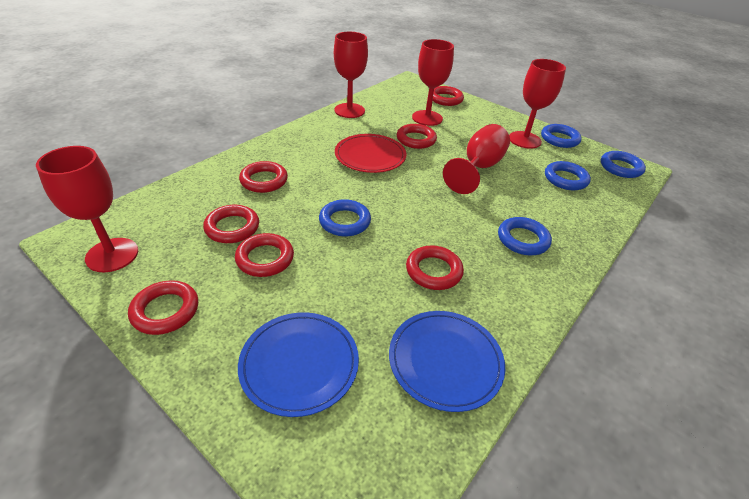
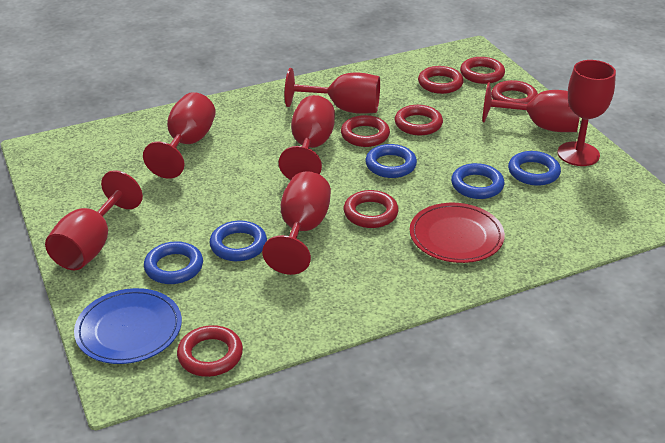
blue plate: [238,312,359,417] [389,311,505,412] = 2 -> [74,288,182,364] = 1
red goblet: [36,146,138,272] [334,32,368,118] [412,39,454,126] [443,124,510,194] [509,59,566,149] = 5 -> [45,171,143,270] [143,92,216,179] [262,171,331,275] [279,95,335,180] [285,68,380,114] [482,82,580,132] [558,60,616,166] = 7

